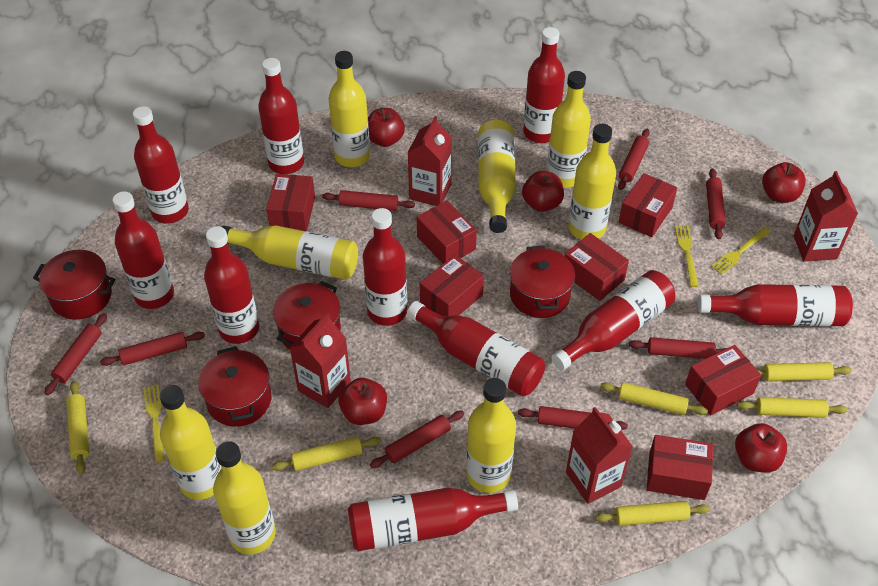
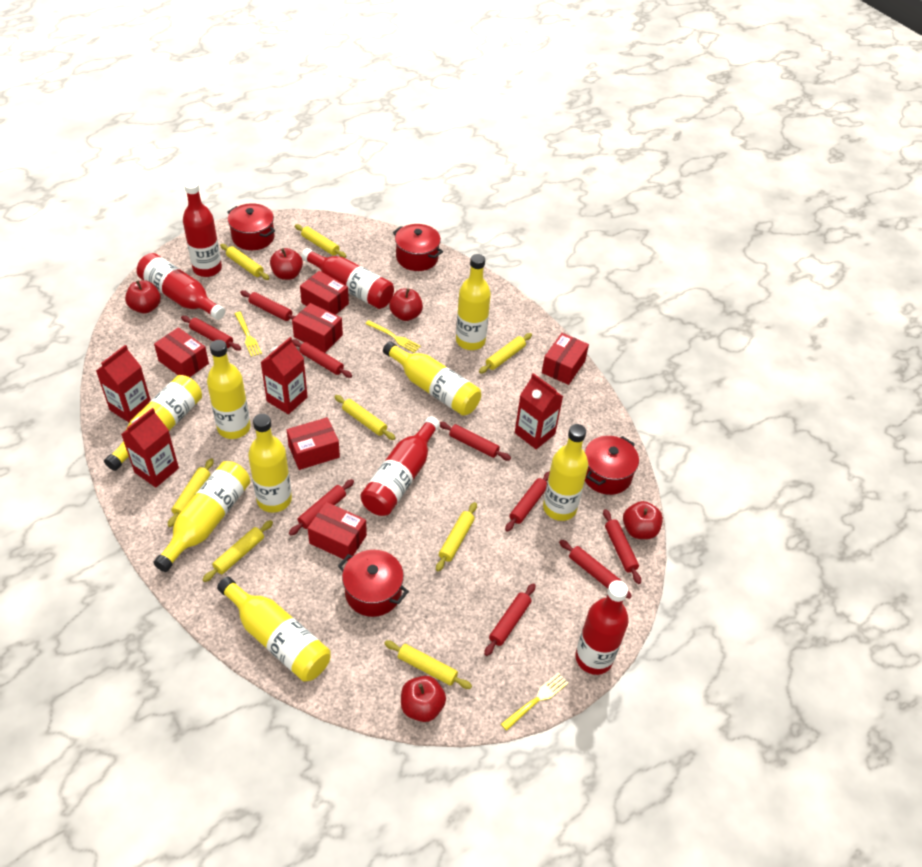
red bottle: [112,191,174,309] [133,106,189,224] [204,226,259,344] [258,58,304,174] [348,488,518,551] [363,208,407,326] [407,301,545,396] [523,27,565,143] [551,270,675,370] [698,284,853,327] = 10 -> [137,253,225,320] [183,180,222,277] [301,248,394,309] [360,416,440,516] [575,580,629,675] = 5
red box: [266,174,315,231] [417,200,477,264] [420,255,484,316] [564,233,629,301] [619,173,677,237] [647,435,713,500] [685,345,761,416] = 7 -> [154,327,209,377] [287,417,340,470] [292,303,343,353] [300,271,349,315] [308,502,367,561] [542,333,589,385] = 6
red rolling pin: [45,313,107,395] [100,332,205,366] [322,190,415,211] [370,410,465,468] [518,406,628,430] [618,129,650,190] [629,337,727,359] [706,168,726,240] = 8 -> [181,316,241,351] [240,290,296,321] [289,479,354,536] [292,339,352,378] [440,422,511,461] [484,583,536,656] [505,471,550,532] [559,540,632,599] [603,509,641,584] = 9
yellow rolling pin: [66,381,89,475] [272,436,382,471] [595,501,710,526] [600,382,708,415] [737,397,848,418] [758,362,852,381] = 6 -> [168,458,214,527] [202,520,273,582] [220,244,270,280] [295,224,346,258] [334,395,395,440] [384,641,472,689] [436,502,477,572] [479,333,532,374] = 8

